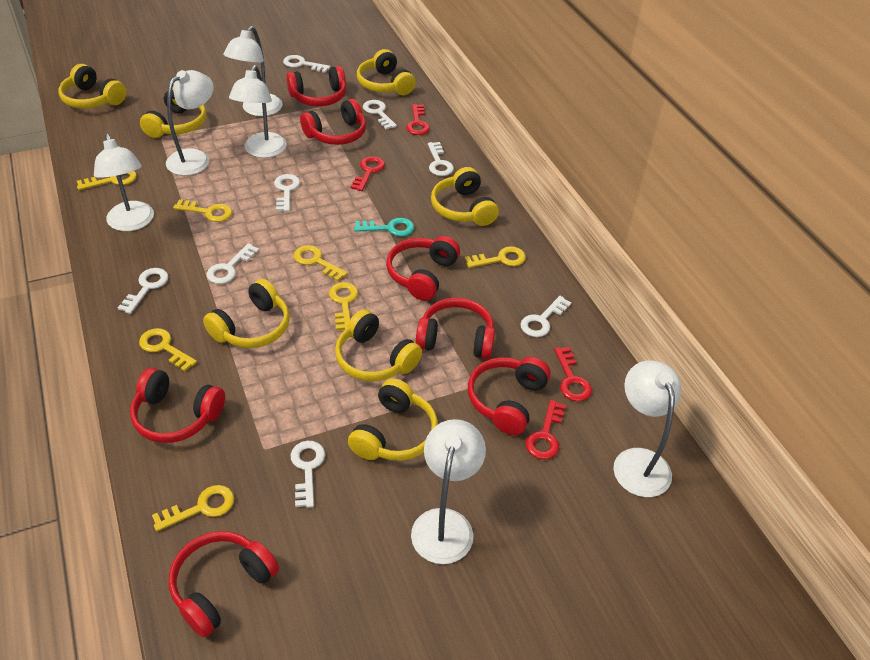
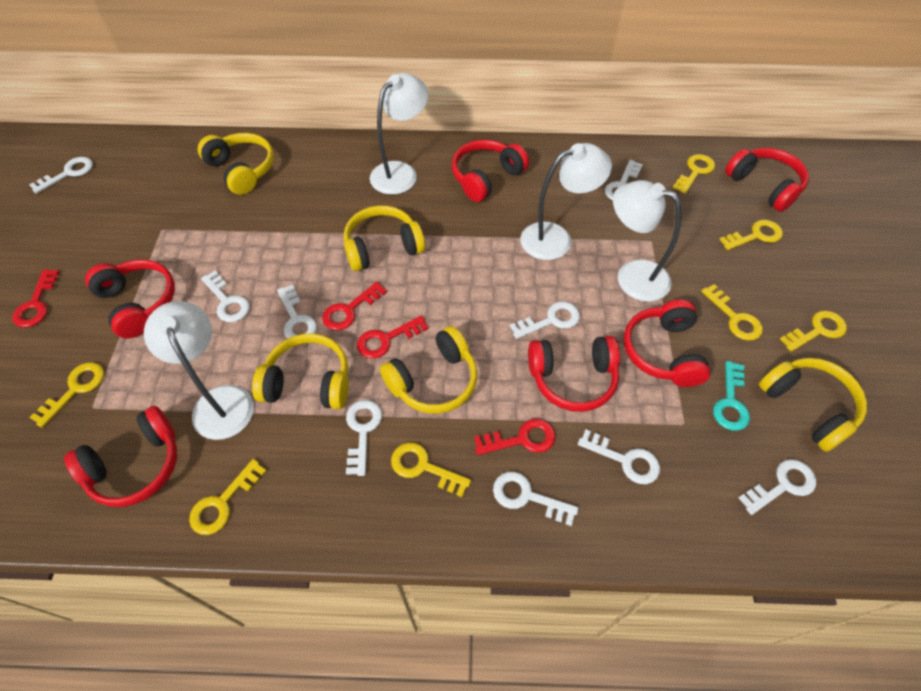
red headphones: [130,368,225,443] [169,531,279,637] [286,66,346,106] [300,99,366,145] [386,236,460,301] [416,298,495,359] [468,357,551,435] = 7 -> [64,406,177,507] [85,260,175,339] [452,139,529,202] [528,336,620,412] [624,299,711,387] [725,148,809,212] = 6
white key: [118,268,169,314] [207,243,259,284] [274,174,300,212] [283,55,330,73] [291,441,325,508] [363,100,397,129] [428,142,454,176] [520,296,571,337] = 8 -> [29,157,93,194] [201,271,250,322] [277,285,317,339] [346,400,382,476] [493,472,579,526] [510,301,580,339] [578,429,660,484] [605,160,643,201] [739,459,816,515] = 9
white lamp: [94,134,154,231] [166,70,214,176] [223,26,283,116] [229,65,287,158] [411,419,486,564] [614,360,681,497] = 6 -> [144,301,254,440] [370,73,429,195] [521,143,612,260] [613,180,681,302] = 4
yellow headphones: [58,64,126,109] [140,88,207,138] [203,279,290,348] [335,309,422,382] [348,378,438,461] [357,49,416,95] [431,167,499,226] = 7 -> [198,133,274,195] [252,334,349,410] [344,206,425,271] [380,326,477,414] [759,358,867,452] = 5

